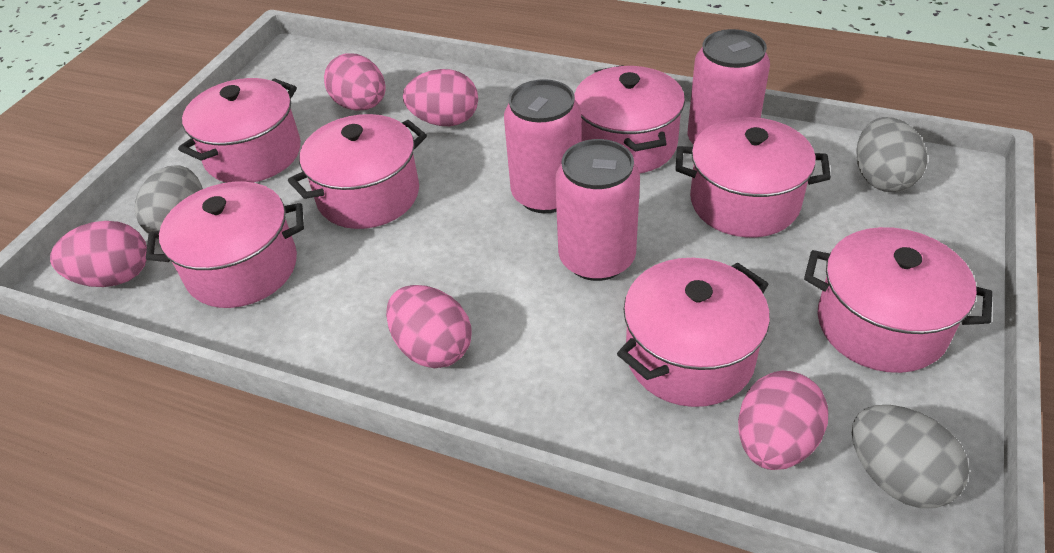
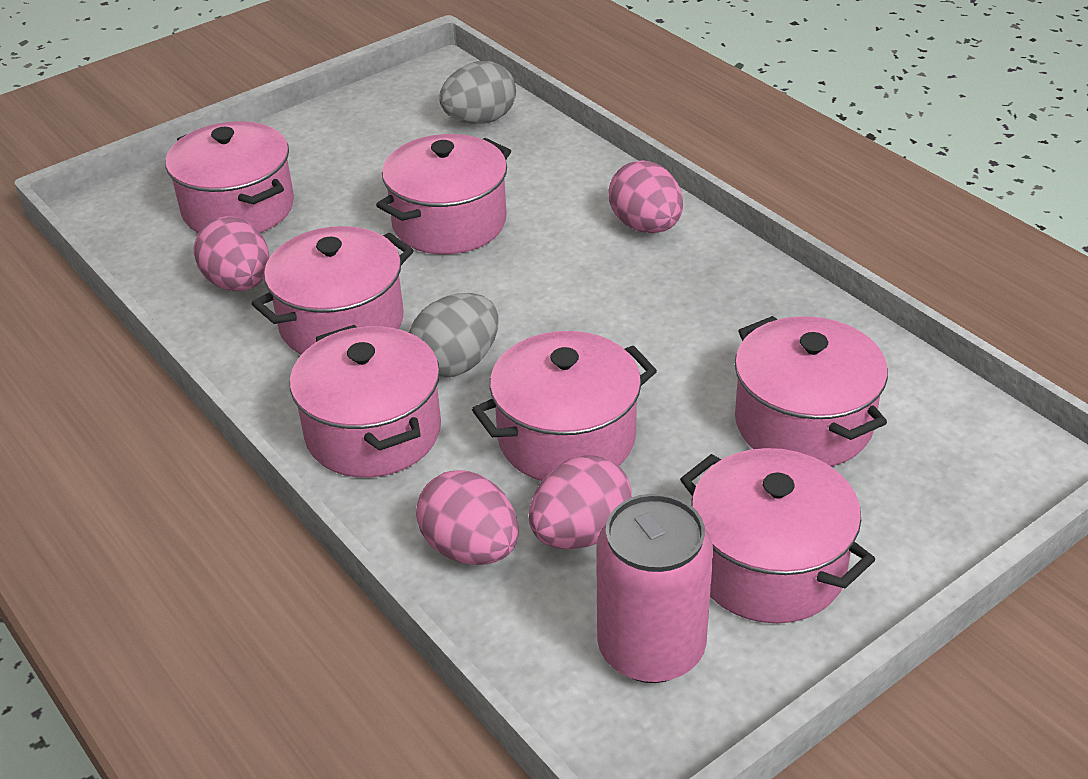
grey egg: [134,165,203,239] [852,405,969,508] [856,117,927,192] = 3 -> [409,293,499,378] [439,61,516,124] = 2
pink can: [504,79,582,213] [555,139,640,281] [688,29,770,144] = 3 -> [596,494,713,683] = 1
pink egg: [50,221,147,287] [324,53,385,111] [386,285,472,368] [403,69,478,126] [738,371,828,470] = 5 -> [194,216,269,291] [416,470,518,565] [529,455,632,549] [609,160,683,233] = 4

